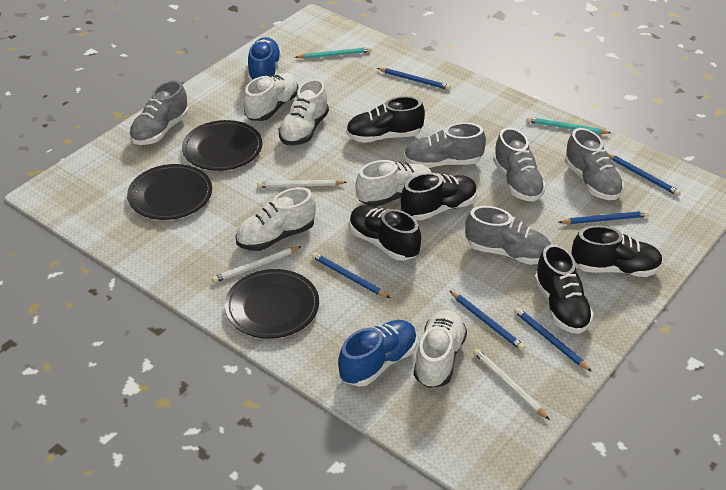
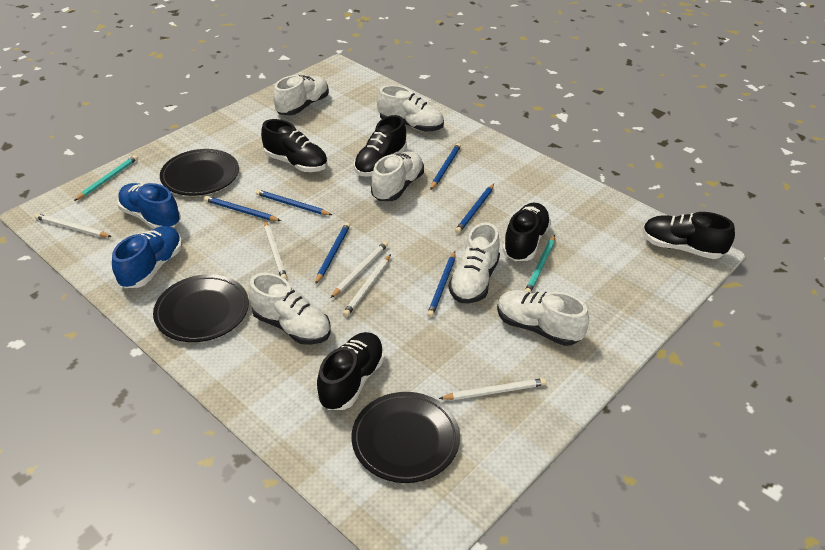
grey shoe: [129,80,188,145] [404,123,486,168] [465,206,551,265] [493,128,546,201] [565,128,624,200] = 5 -> none = 0
white pencil: [212,246,301,283] [257,180,347,188] [473,349,550,420] = 3 -> [35,213,111,237] [264,221,287,280] [331,241,388,298] [343,254,391,317] [439,378,546,400] = 5
white shoe: [236,187,316,251] [243,73,299,121] [279,79,329,145] [355,160,432,207] [413,310,467,388] = 5 -> [248,273,330,345] [273,75,329,115] [371,151,424,201] [377,85,444,132] [449,222,500,303] [497,290,589,346] = 6

